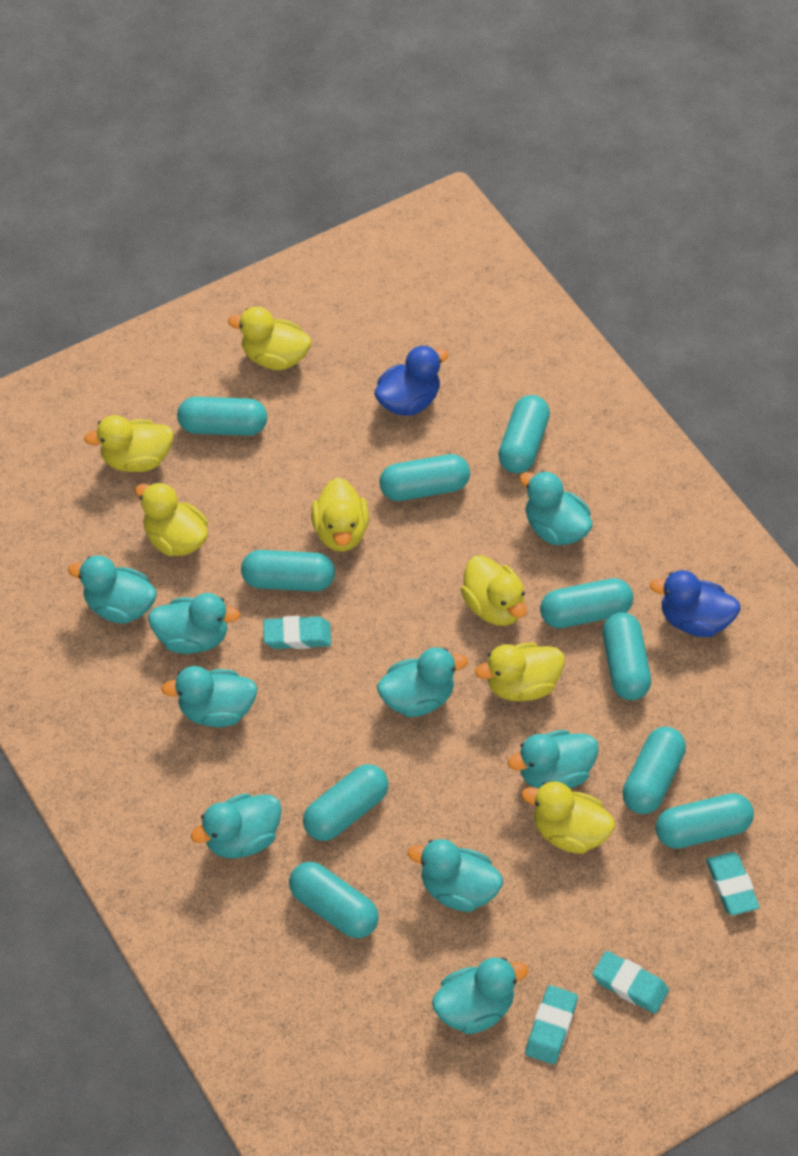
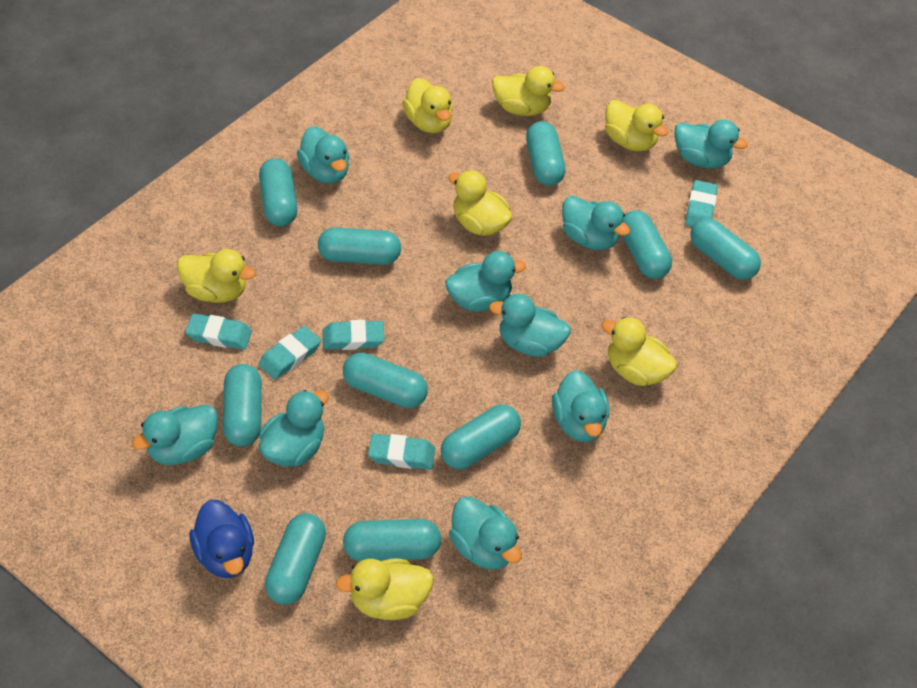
blue duck: [374,345,449,416] [650,570,741,637] = 2 -> [189,500,254,578] = 1
turquoise eraser: [263,616,331,649] [525,985,578,1064] [592,951,669,1014] [706,852,759,915] = 4 -> [185,313,252,350] [258,326,321,380] [323,320,384,350] [368,433,435,470] [685,180,718,227] = 5

